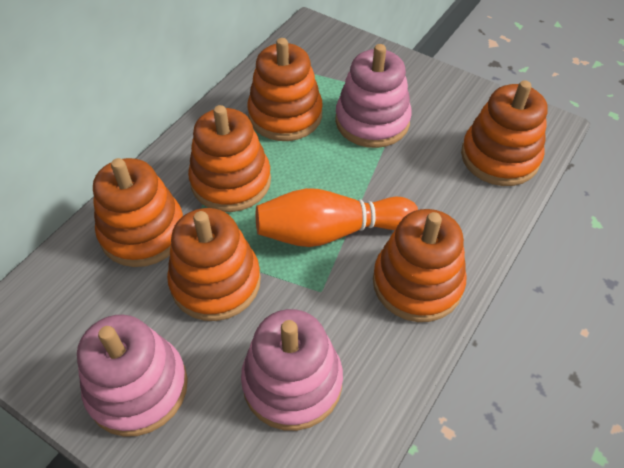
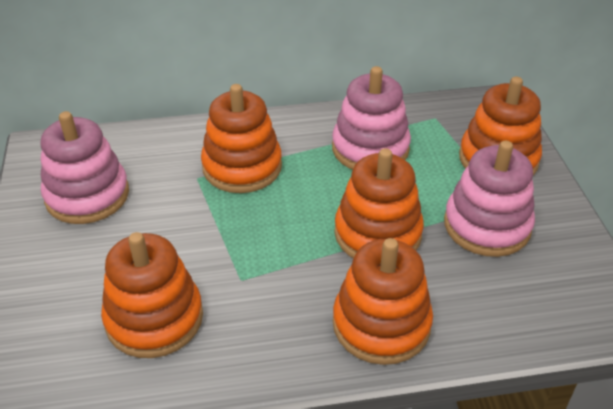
orange bowling pin: [256,188,418,247] = 1 -> none = 0
orange stacking toy: [93,158,183,267] [167,208,261,321] [188,105,271,212] [247,38,323,141] [373,209,466,322] [461,80,548,186] = 6 -> [101,232,203,358] [201,84,282,193] [333,238,433,365] [334,148,424,258] [459,77,542,176] = 5

